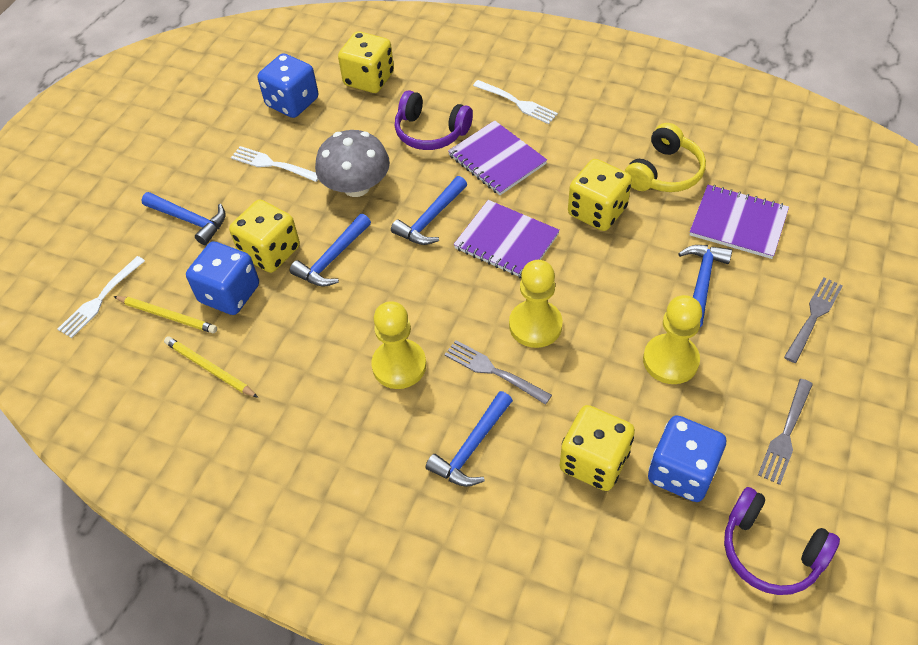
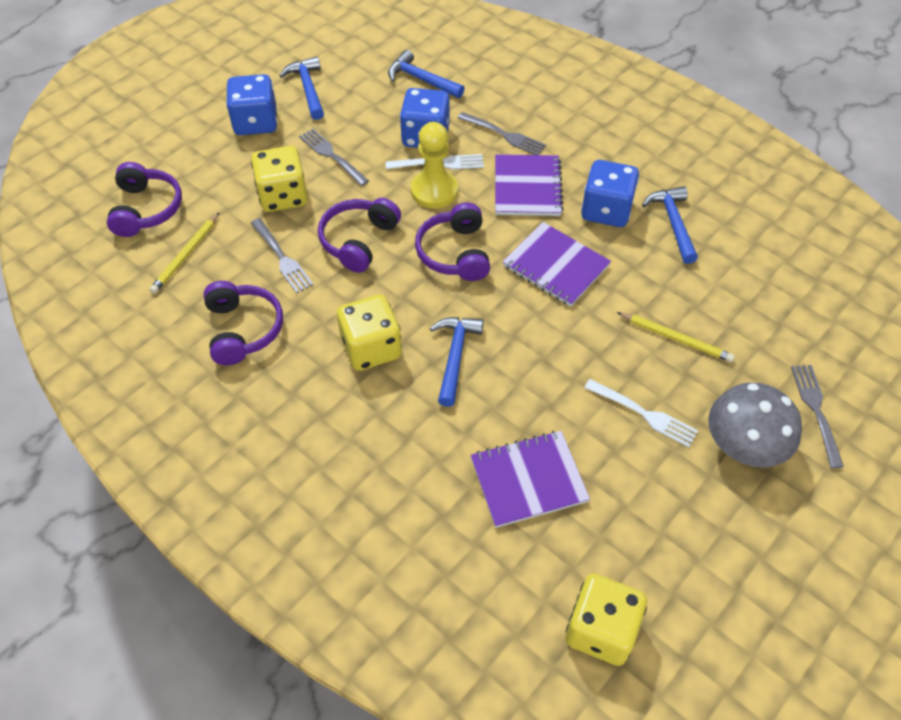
blue hammer: [142,192,226,245] [290,214,371,287] [391,176,467,245] [426,391,513,487] [678,245,732,327] = 5 -> [280,56,324,120] [388,50,465,98] [430,317,484,407] [642,186,698,264] = 4
grey fork: [444,340,552,405] [758,379,813,485] [784,277,843,363] = 3 -> [251,218,313,293] [299,128,369,186] [458,112,546,155] [791,365,844,468] = 4
purple headphones: [395,90,473,150] [724,487,840,595] = 2 -> [107,162,182,237] [204,281,283,365] [318,198,401,273] [415,203,490,281] = 4
white fork: [58,256,145,338] [231,146,319,182] [473,80,558,124] = 3 -> [386,154,484,169] [584,379,698,447] = 2
yellow dice: [229,200,300,273] [338,31,394,93] [559,405,635,491] [568,159,632,231] = 4 -> [251,146,308,212] [337,294,402,371] [565,574,647,666] = 3
yellow headphones: [625,123,706,192] = 1 -> none = 0
yellow pawn: [371,301,426,389] [509,260,563,348] [643,295,702,384] = 3 -> [411,122,458,209] = 1

